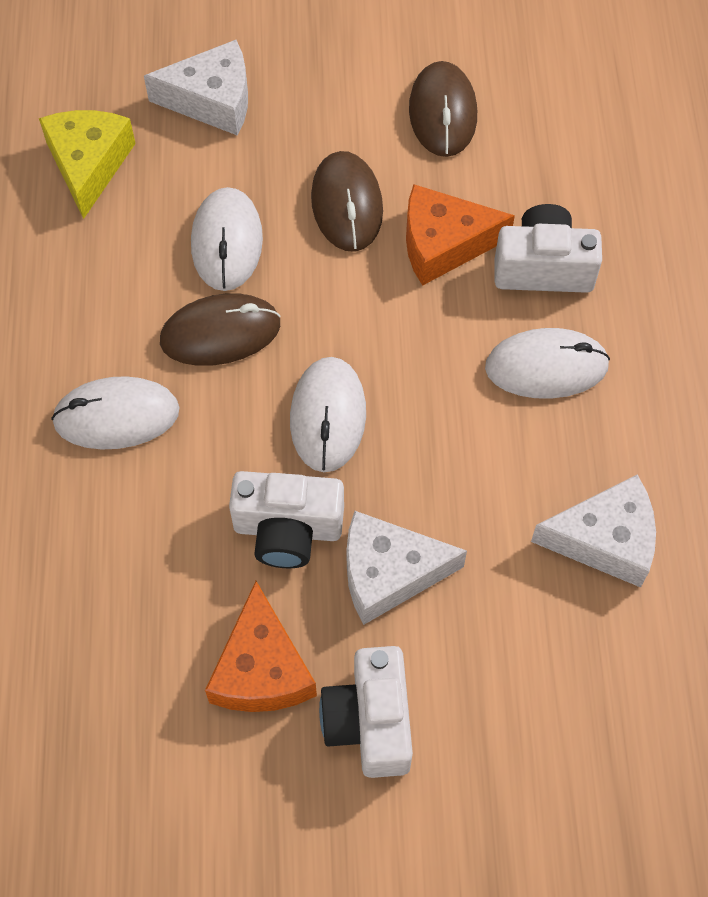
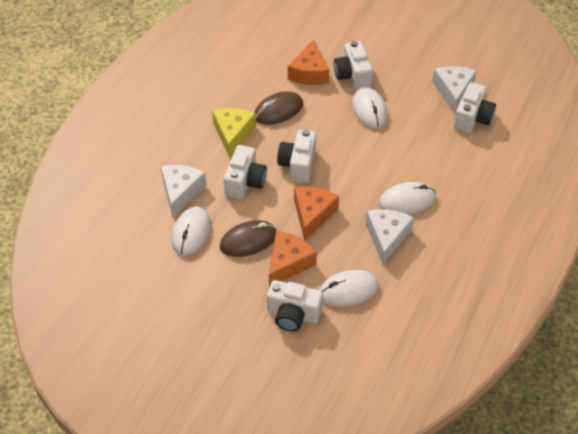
brown mouse: [160,293,280,366] [311,151,383,252] [409,61,477,157] = 3 -> [220,220,277,257] [254,91,303,125] = 2
orange cheese: [205,581,317,712] [406,184,515,286] = 2 -> [269,231,317,287] [288,40,329,85] [294,186,339,241] = 3
white camera: [229,471,344,568] [319,646,413,778] [495,204,602,293] = 3 -> [224,145,267,199] [267,280,323,332] [277,129,316,183] [334,41,373,90] [454,82,496,133] = 5

